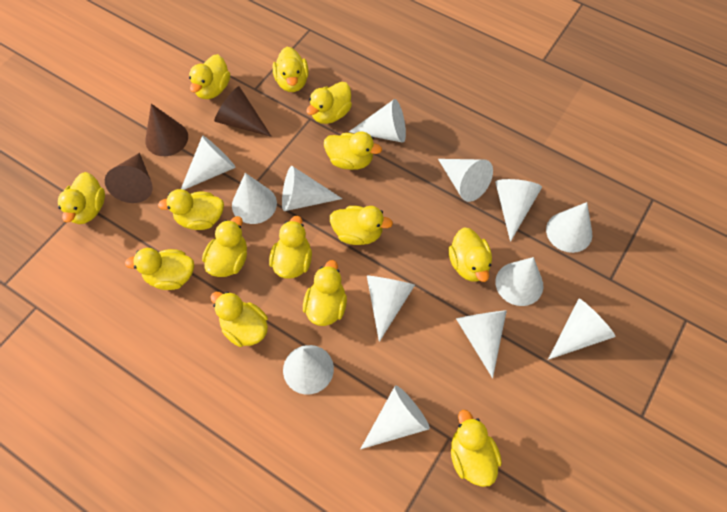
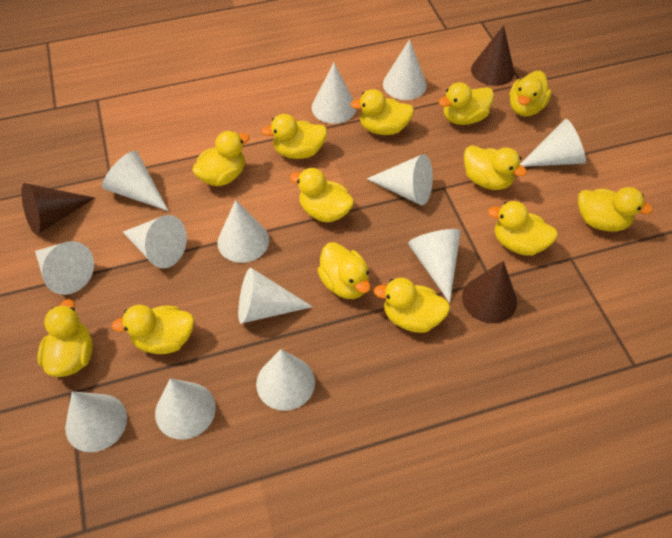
yellow duck: [58,172,105,224] [125,248,194,290] [158,189,224,230] [189,54,230,99] [202,216,247,277] [210,292,268,347] [269,216,312,279] [273,47,309,92] [303,260,347,326] [306,82,352,124] [324,131,382,170] [330,206,393,245] [449,227,492,282] [451,410,502,487] = 14 -> [37,299,93,377] [111,305,194,354] [192,131,250,186] [261,114,327,159] [290,168,354,222] [317,242,371,299] [350,89,414,135] [374,278,450,333] [439,82,494,125] [464,145,527,190] [488,201,558,256] [509,71,552,117] [578,187,653,232] = 13

